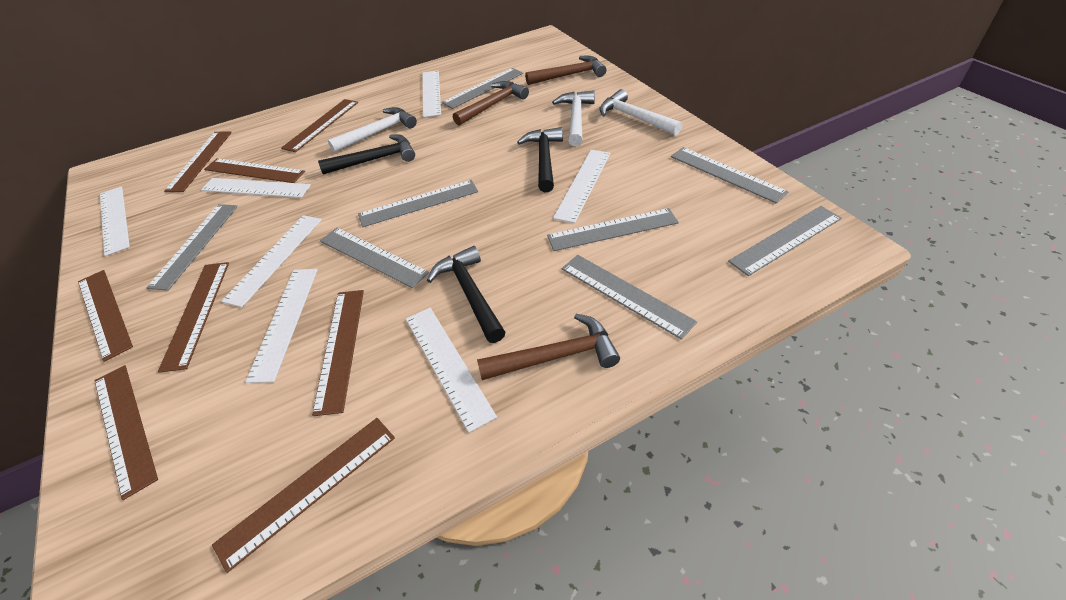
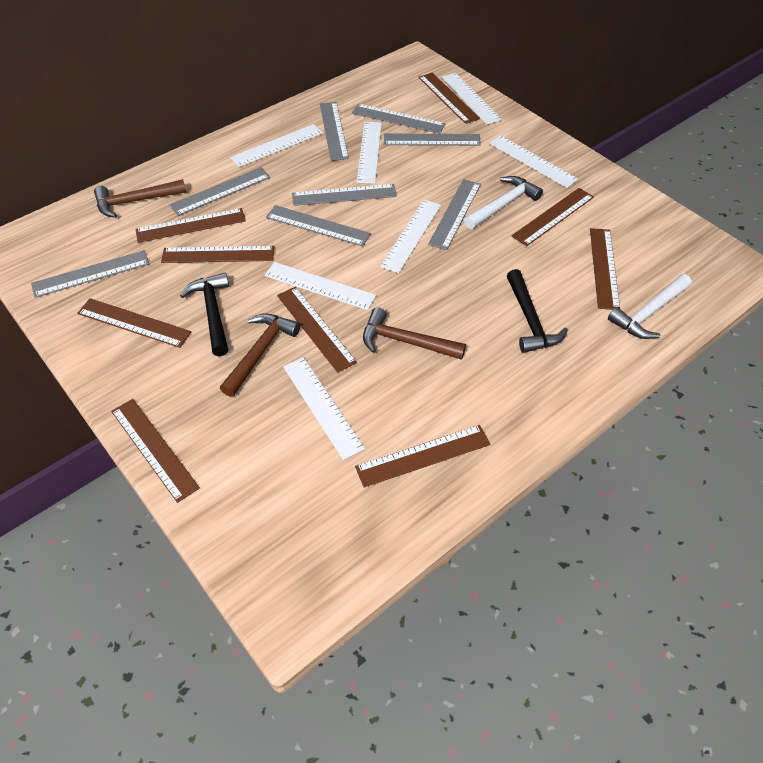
black hammer: [318,134,415,175] [427,246,506,343] [517,127,563,192] = 3 -> [180,272,229,356] [507,269,568,353] = 2
brown ruler: [78,270,133,362] [95,365,158,500] [158,262,229,373] [164,131,232,192] [204,158,305,183] [212,418,395,573] [281,99,358,152] [312,290,364,416] = 8 -> [77,298,191,348] [111,399,200,503] [136,208,246,243] [161,246,274,263] [277,287,357,373] [355,425,490,488] [418,73,480,124] [512,188,594,246] [590,228,620,310] = 9
white hammer: [328,107,417,153] [552,90,595,146] [599,89,682,135] = 3 -> [464,176,543,229] [608,274,692,339] = 2

